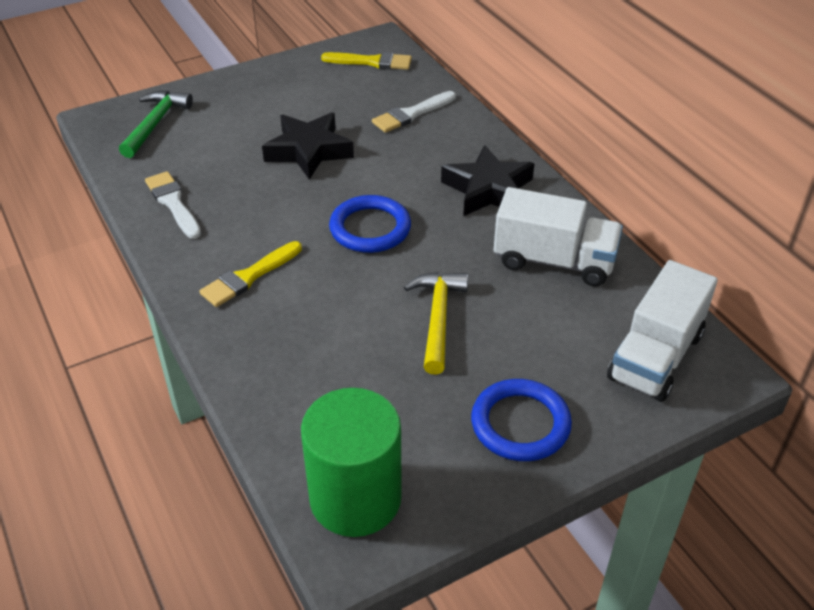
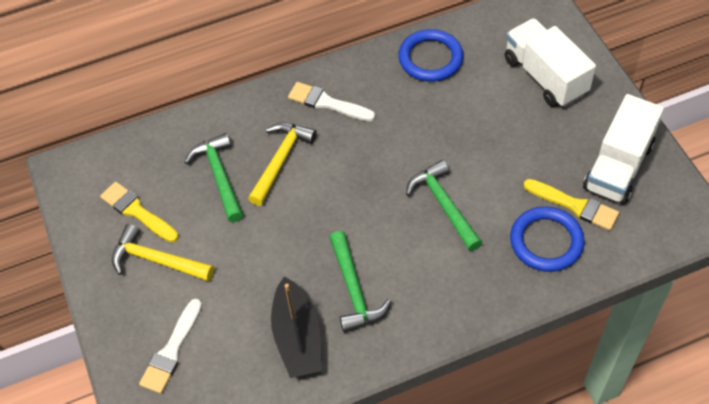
black boat: none = 0 -> [271,276,322,378] = 1
black star: [262,112,354,180] [441,145,535,216] = 2 -> none = 0
green cylinder: [301,388,402,537] = 1 -> none = 0
green hammer: [119,91,193,158] = 1 -> [184,133,243,222] [329,231,392,333] [406,160,482,251] = 3
yellow hammer: [404,272,468,375] = 1 -> [112,224,214,281] [248,122,317,206] = 2

